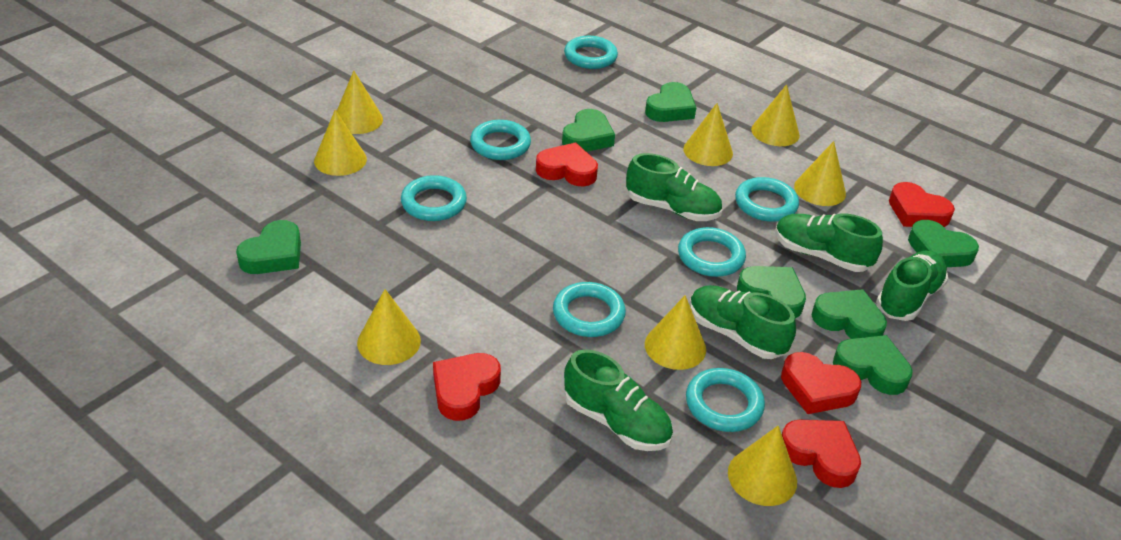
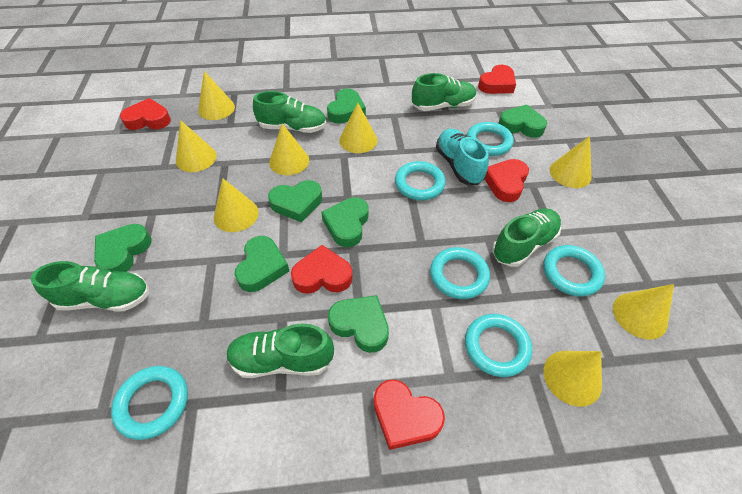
turquoise ring: [401,175,467,221] [470,120,531,160] [553,282,626,337] [564,36,618,69] [678,227,746,277] [686,368,765,432] [735,177,799,222] = 7 -> [111,366,188,440] [395,161,446,200] [430,247,490,299] [465,314,532,377] [467,122,514,156] [543,245,605,296] = 6
turquoise shoe: none = 0 -> [436,129,489,185] = 1

